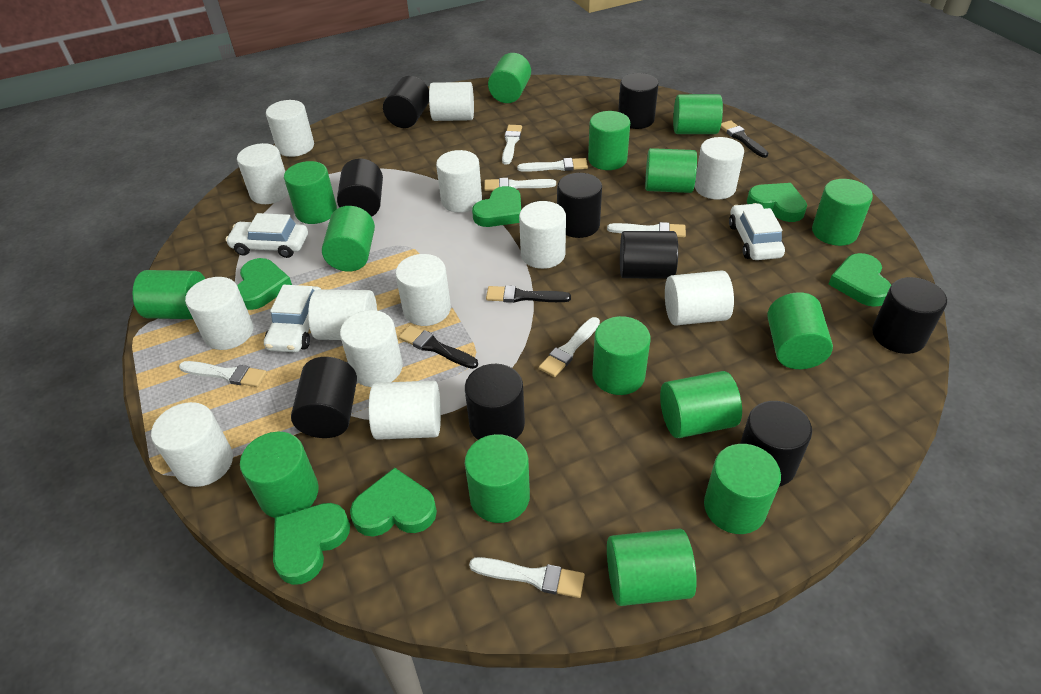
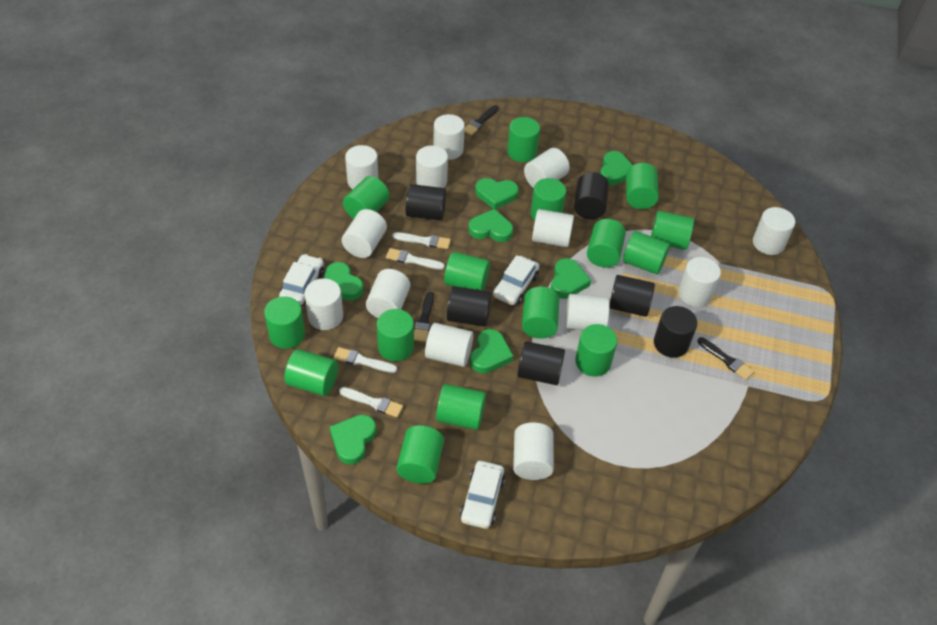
black cylinder: [291,357,357,438] [337,158,383,217] [383,76,429,128] [465,364,525,440] [557,173,602,238] [618,73,659,129] [620,231,678,279] [740,401,812,487] [872,277,947,354] = 9 -> [406,184,446,221] [447,286,491,327] [517,341,565,385] [574,172,609,219] [610,275,655,317] [654,306,697,358] = 6
green heart: [237,258,292,310] [273,503,350,585] [350,468,437,536] [472,186,521,227] [747,183,807,222] [828,253,891,307] = 6 -> [324,262,363,300] [330,415,376,464] [469,209,513,242] [470,329,514,373] [475,178,519,209] [551,258,591,299] [600,151,633,185] = 7
white brush: [179,361,267,387] [469,557,585,598] [484,178,556,191] [502,125,522,165] [517,158,588,172] [539,317,600,377] [607,222,686,238] = 7 -> [333,347,397,373] [339,387,403,418] [386,248,445,270] [392,232,451,249] = 4

